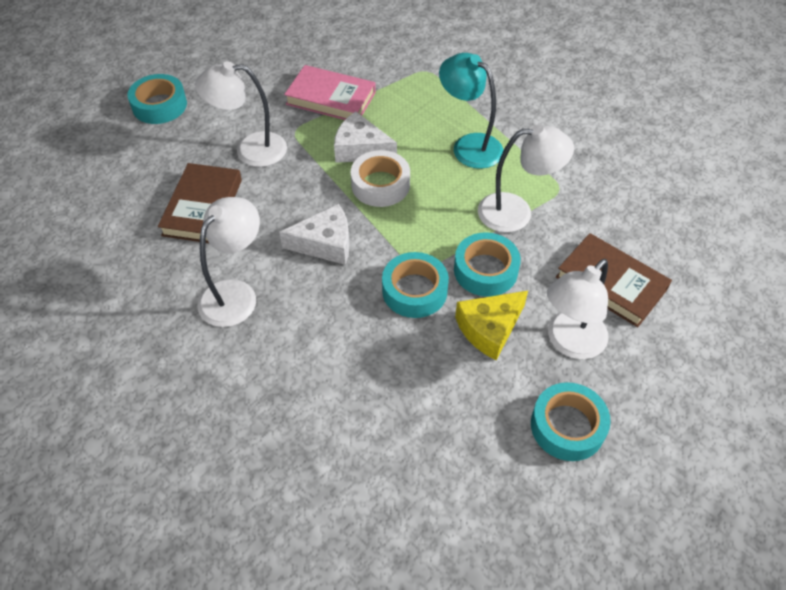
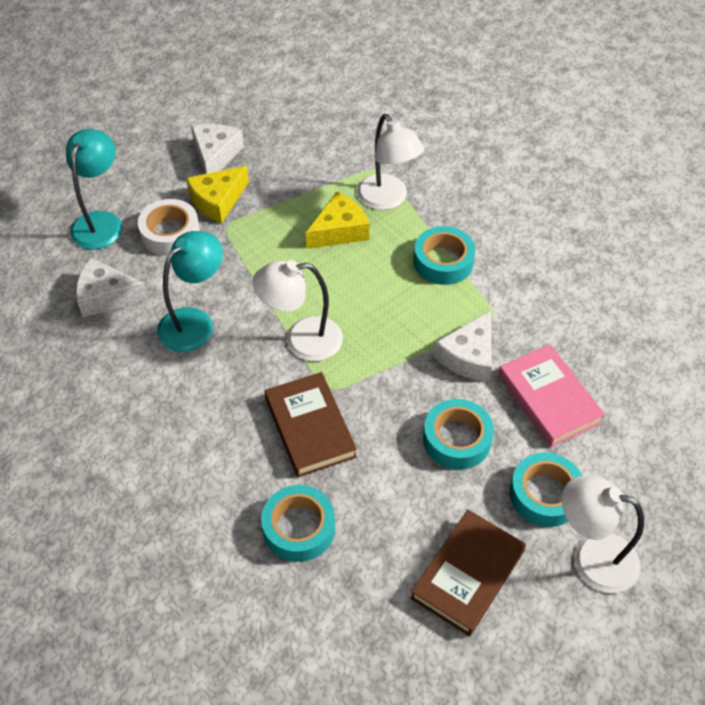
turquoise lamp: [439,53,503,169] = 1 -> [66,129,122,250] [157,231,223,352] = 2
white cheese: [279,204,350,265] [334,112,397,163] = 2 -> [76,258,148,318] [191,124,244,174] [434,311,492,382] = 3
white lamp: [195,61,287,167] [198,197,260,327] [478,125,574,233] [547,259,609,359] = 4 -> [252,260,343,361] [357,114,424,210] [562,476,644,593] = 3
yellow cheese: [455,291,528,360] = 1 -> [186,166,249,223] [306,191,369,249] = 2

